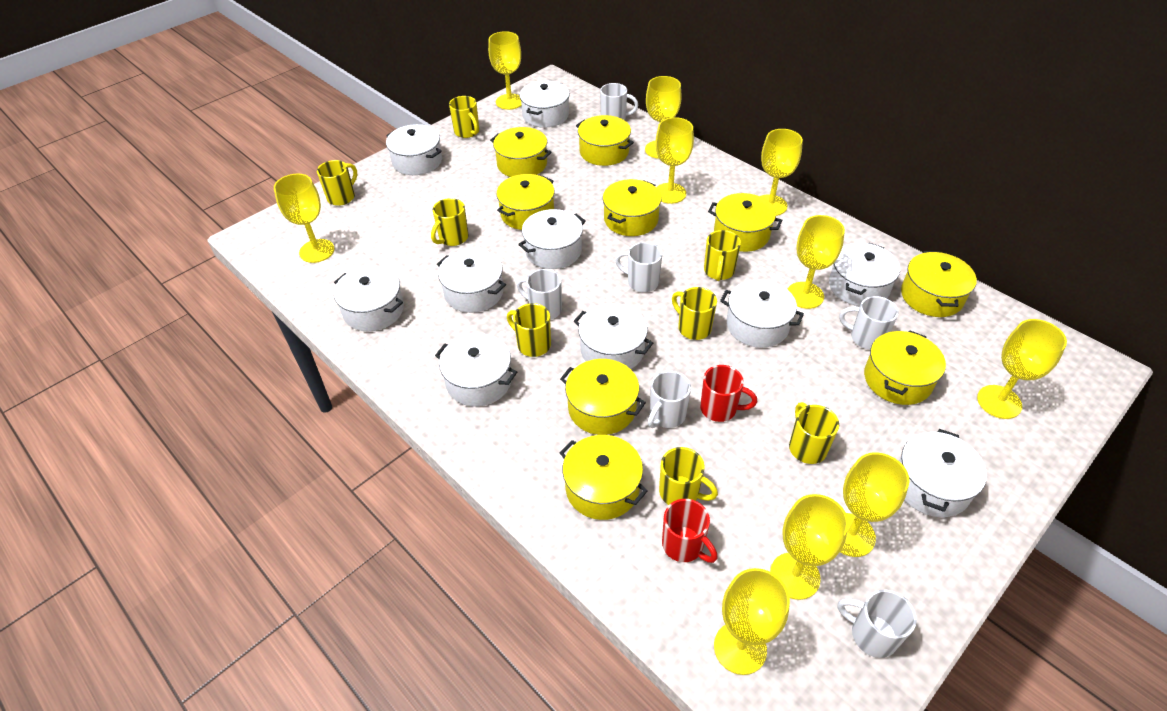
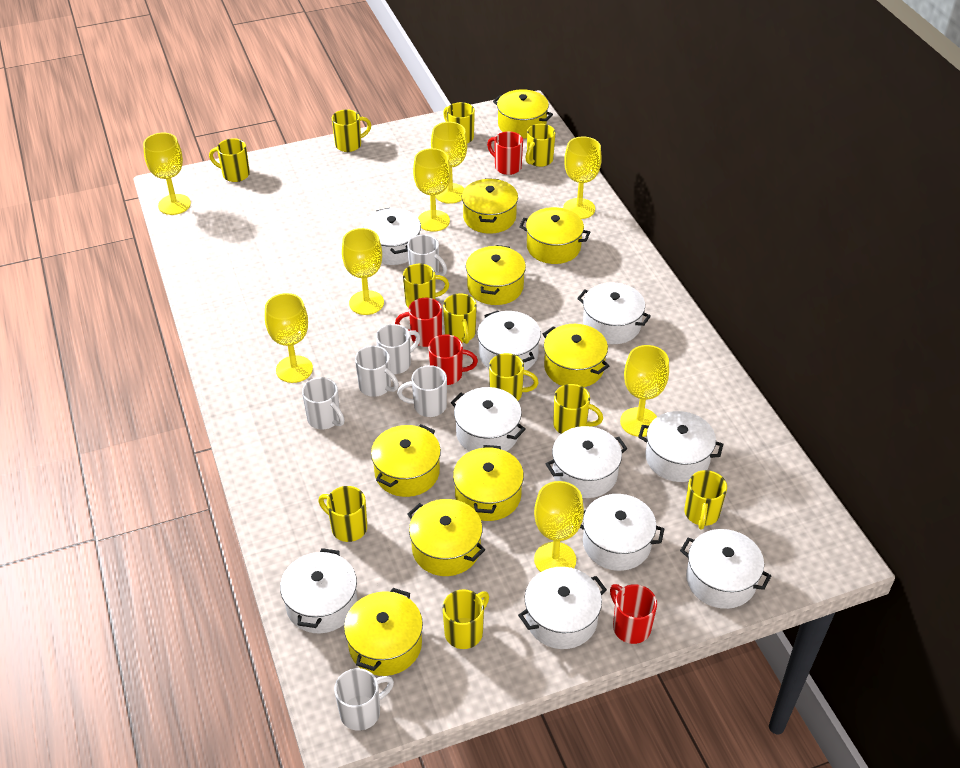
red mug: [662,499,717,563] [700,365,757,422] = 2 -> [395,298,442,347] [428,334,478,385] [487,131,523,175] [610,584,657,644] = 4
yellow goblet: [274,174,335,263] [488,31,522,110] [645,76,681,159] [655,117,694,204] [714,568,790,675] [760,129,803,216] [770,494,849,600] [787,215,845,309] [840,452,910,557] [977,319,1067,419] = 10 -> [143,133,191,215] [265,293,313,383] [342,228,384,315] [413,148,451,232] [431,122,467,204] [534,481,584,572] [563,137,602,219] [620,345,669,437] = 8
yellow mug: [317,160,357,206] [431,198,468,246] [449,96,479,138] [507,303,551,357] [659,447,718,505] [672,287,717,340] [704,230,741,281] [789,402,839,464] = 8 -> [209,138,250,182] [318,486,367,542] [332,109,371,152] [403,264,449,308] [442,589,489,649] [443,102,475,143] [443,293,477,344] [489,353,538,401] [525,124,555,167] [553,384,603,434] [684,470,727,530] = 11

